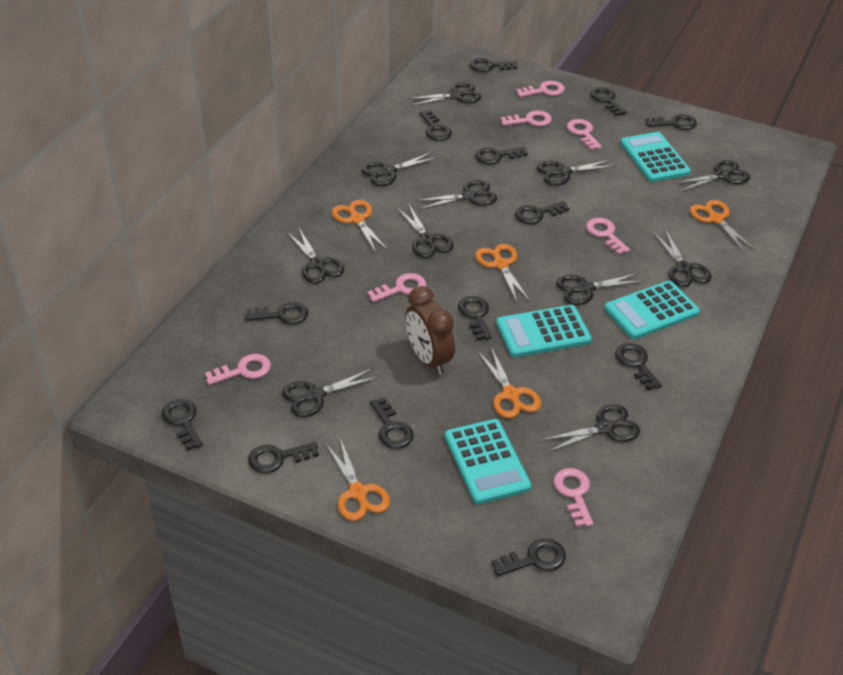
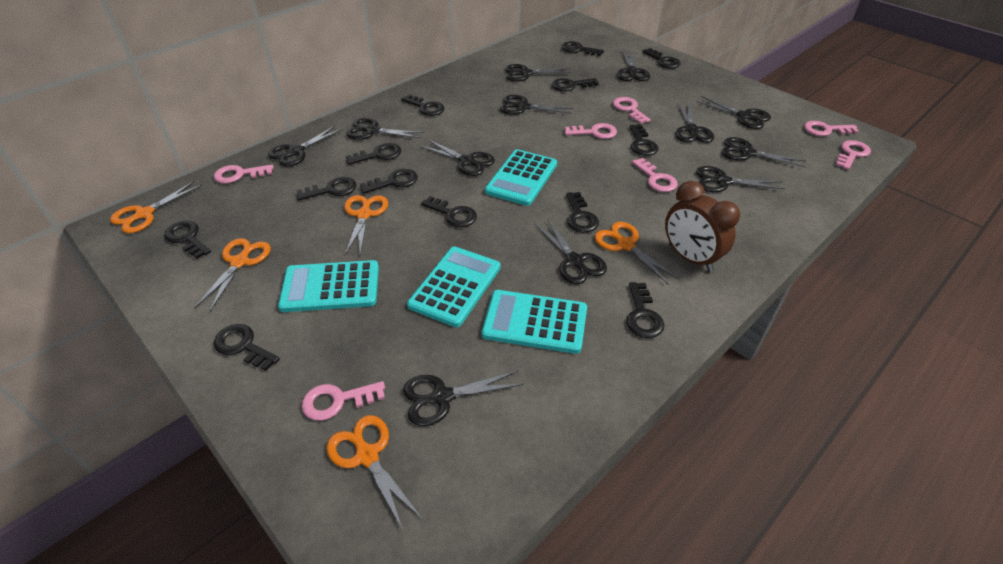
black scissors: [282,368,379,417] [287,228,344,284] [361,152,438,186] [397,205,454,258] [407,82,481,106] [415,180,497,210] [537,160,616,185] [541,404,640,452] [556,273,645,305] [653,229,712,287] [674,160,750,192] = 11 -> [268,126,342,167] [346,118,425,140] [403,371,523,426] [420,139,495,176] [500,95,573,115] [505,64,572,81] [535,219,607,284] [617,50,650,81] [676,102,714,143] [696,96,771,129] [696,166,785,192] [721,137,806,167] = 12

